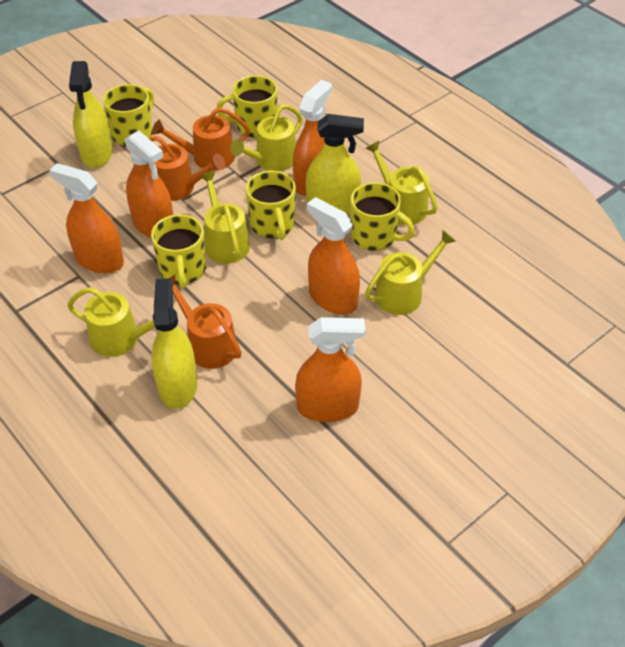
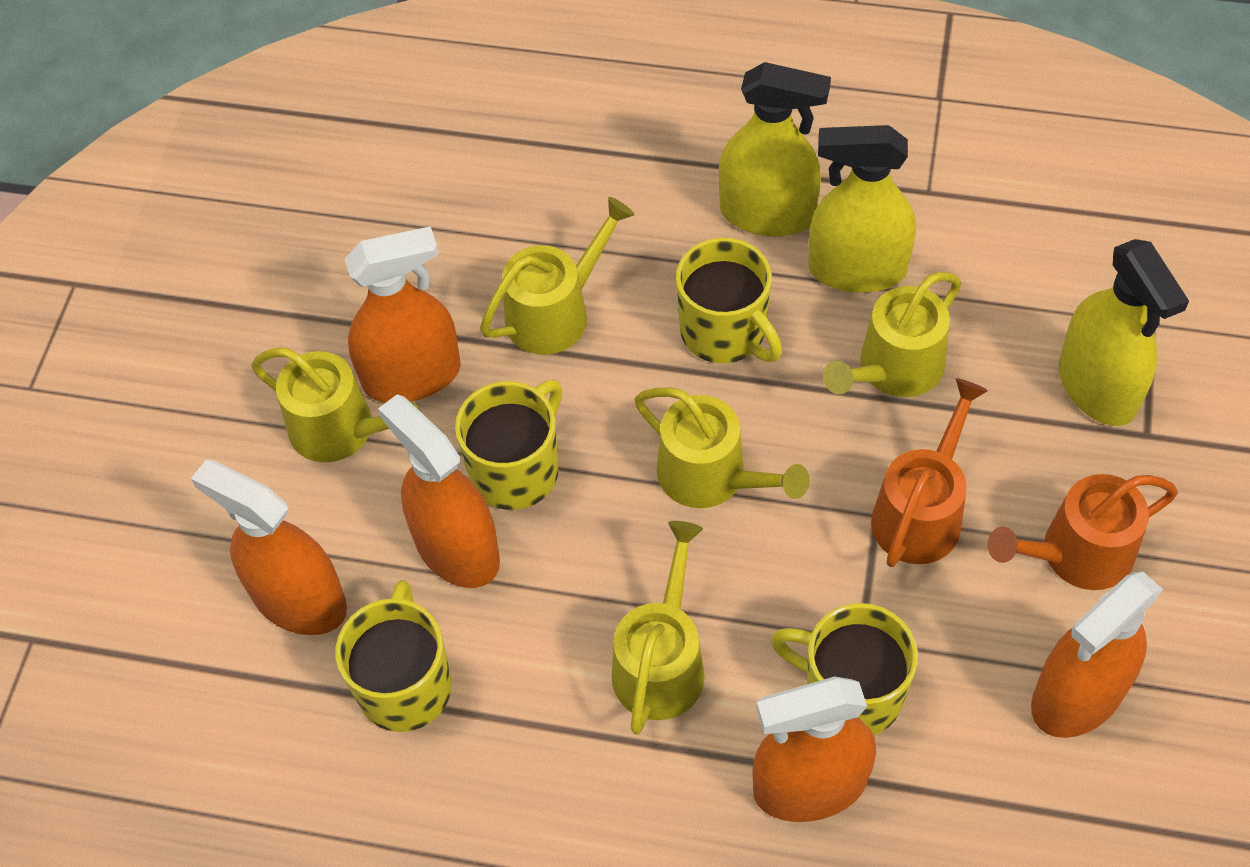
orange watering can: [149,136,226,201] [152,107,250,171] [170,274,241,369] = 3 -> [871,378,988,567] [987,474,1178,590] = 2
yellow mug: [103,84,154,146] [151,215,206,289] [216,76,277,138] [246,171,296,240] [351,182,415,251] = 5 -> [335,580,452,732] [455,380,562,510] [676,238,782,363] [771,603,918,735] = 4

